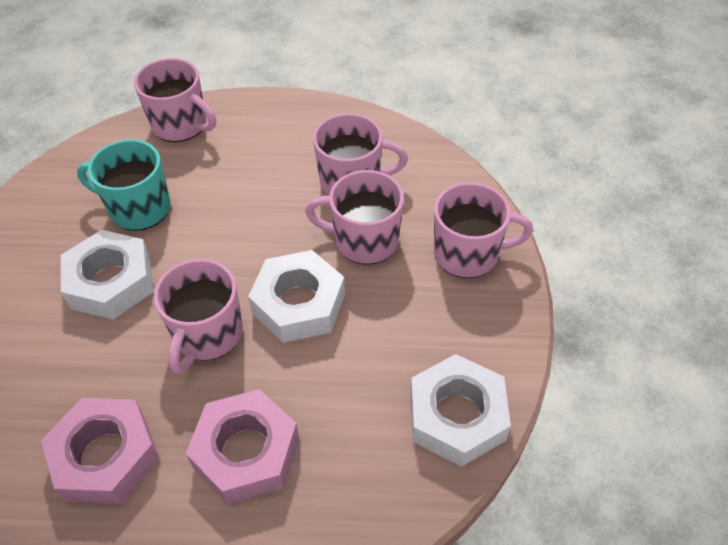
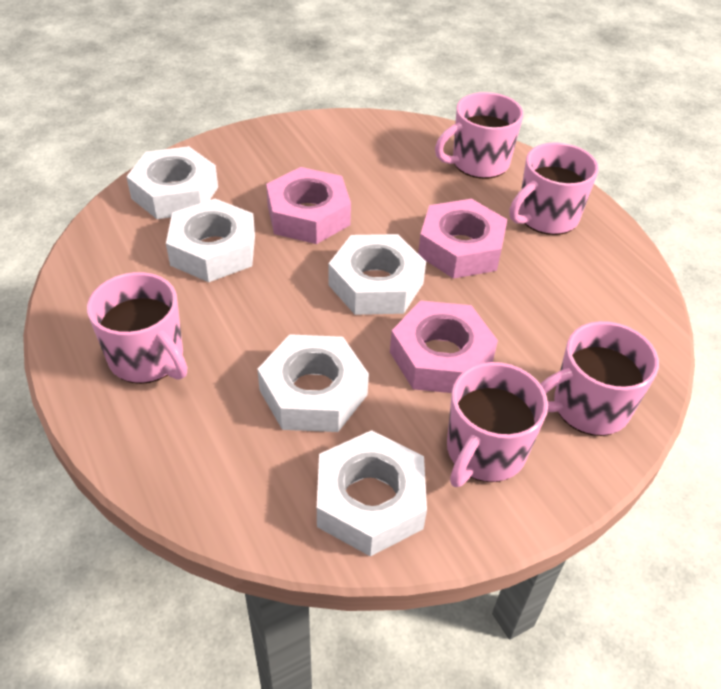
pink nut: [41,398,160,504] [186,389,299,504] = 2 -> [266,167,351,244] [390,300,498,393] [418,199,507,279] = 3
turquoise mug: [77,139,171,231] = 1 -> none = 0
white nut: [61,230,153,320] [248,250,345,343] [410,354,511,467] = 3 -> [126,146,218,219] [166,199,255,282] [257,334,369,432] [317,430,427,557] [329,234,426,315] = 5

